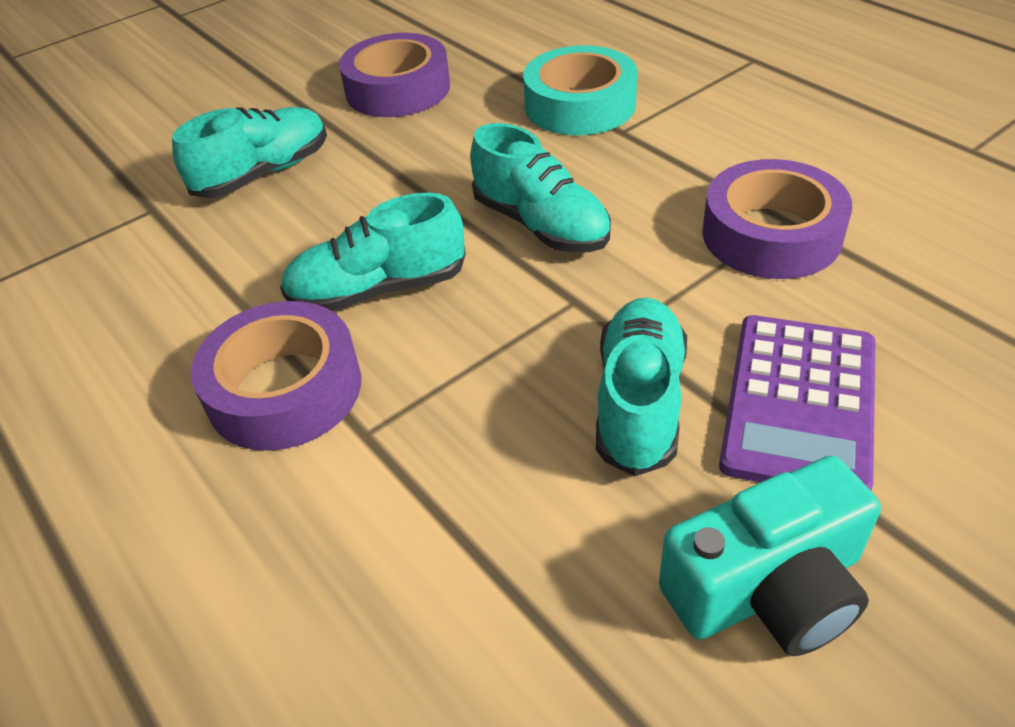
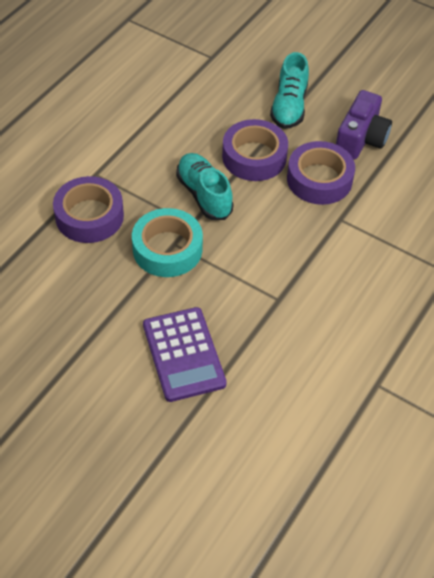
purple camera: none = 0 -> [336,90,392,159] = 1
turquoise camera: [659,456,881,656] = 1 -> none = 0
turquoise shoe: [172,107,327,198] [280,193,466,311] [470,123,611,252] [596,298,687,476] = 4 -> [176,153,234,220] [270,52,309,129] = 2

